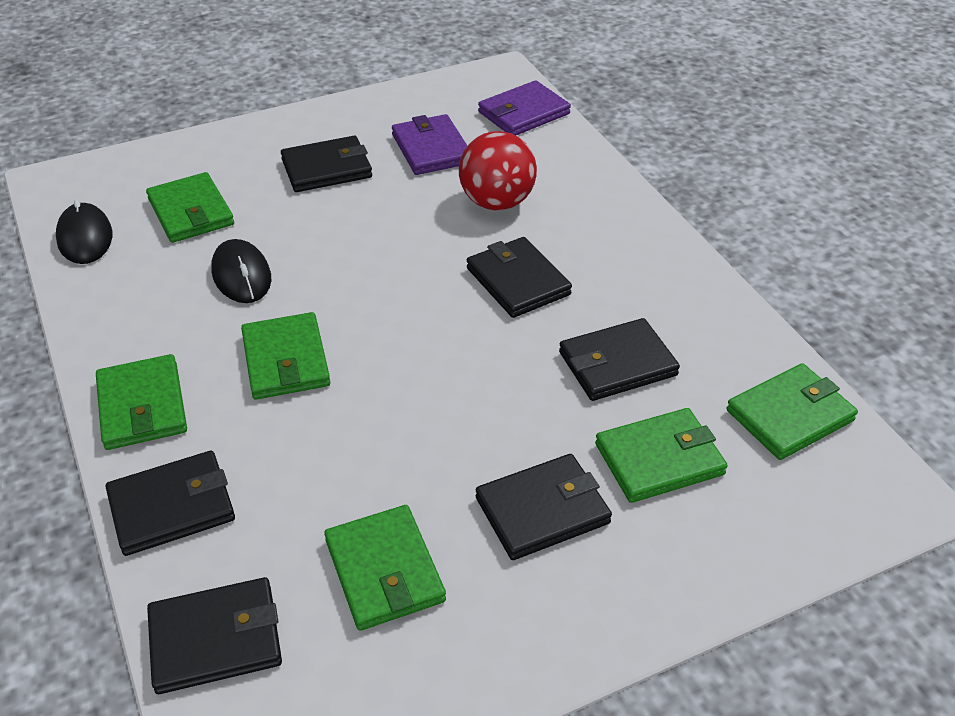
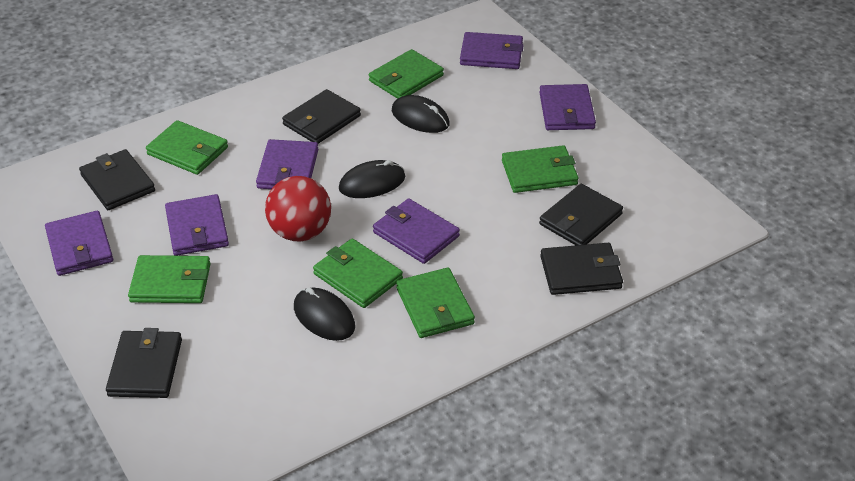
black mouse: [56,199,112,264] [211,239,271,303] = 2 -> [294,287,355,341] [339,160,405,198] [392,95,450,133] = 3
black wallet: [106,451,235,556] [147,577,282,694] [281,136,372,192] [467,237,572,318] [476,454,612,560] [559,318,680,401] = 6 -> [79,149,155,210] [106,328,182,398] [282,89,361,144] [539,184,623,245] [540,243,623,295] = 5
purple wallet: [392,114,467,175] [478,80,571,135] = 2 -> [45,211,113,276] [165,194,229,256] [256,139,319,189] [373,198,460,264] [460,32,524,69] [539,84,596,130] = 6

